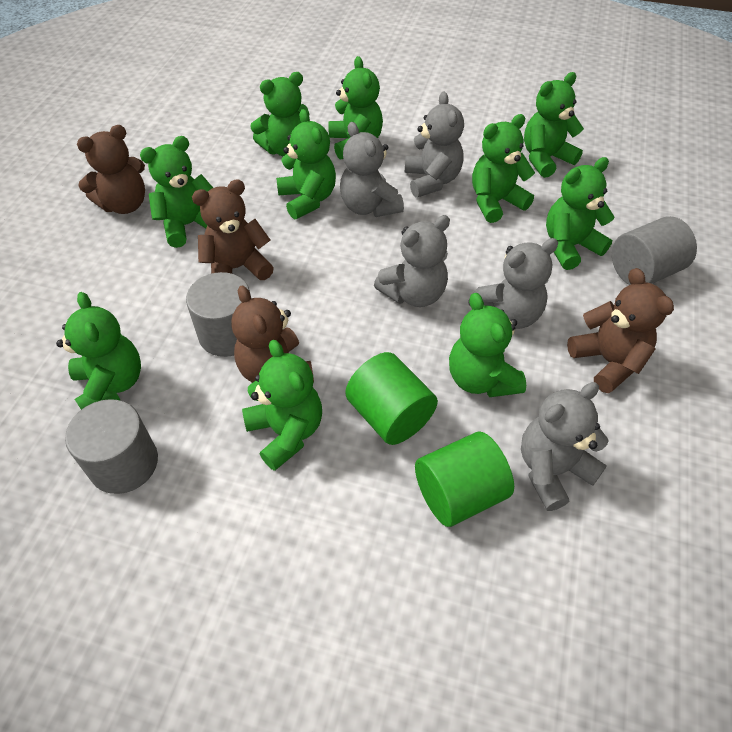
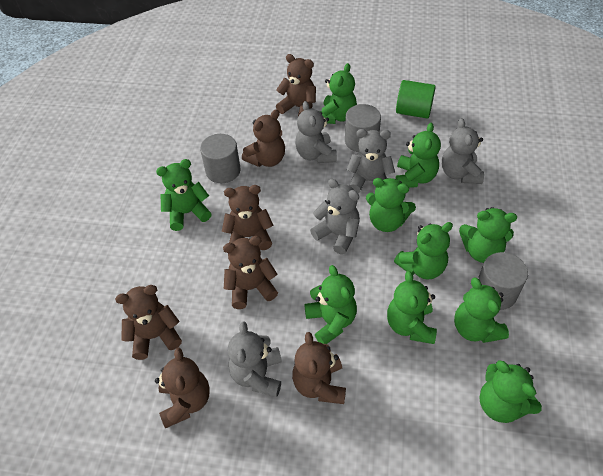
brown teddy bear: [77,125,145,214] [192,179,274,280] [231,285,314,383] [567,268,674,393] = 4 -> [115,285,182,360] [155,347,210,428] [222,185,273,250] [223,236,278,309] [242,109,285,167] [276,54,316,116] [292,332,346,404] = 7
green cylinder: [345,352,438,445] [415,432,514,527] = 2 -> [396,80,436,119] = 1

